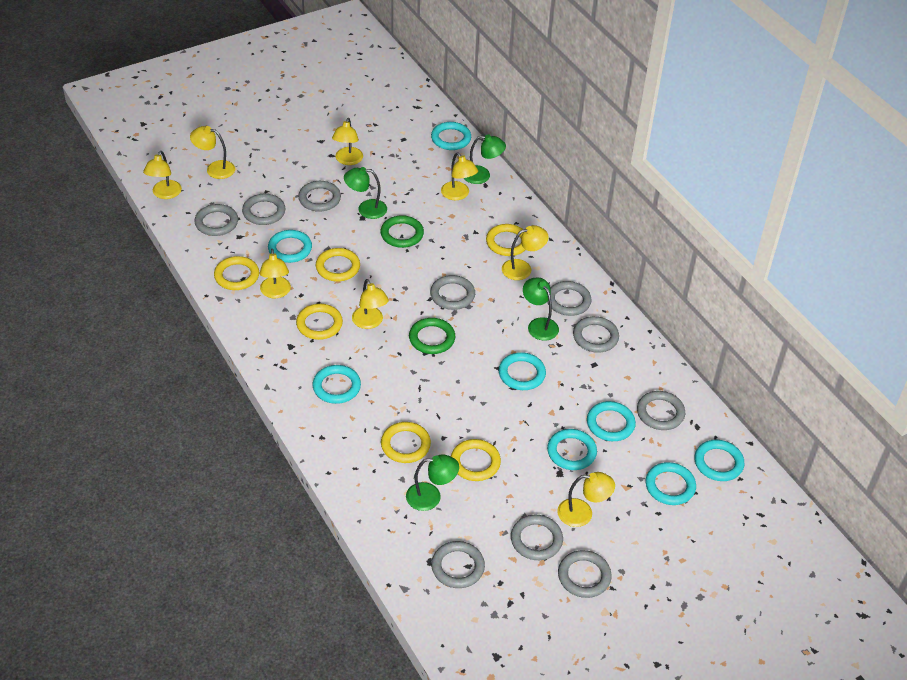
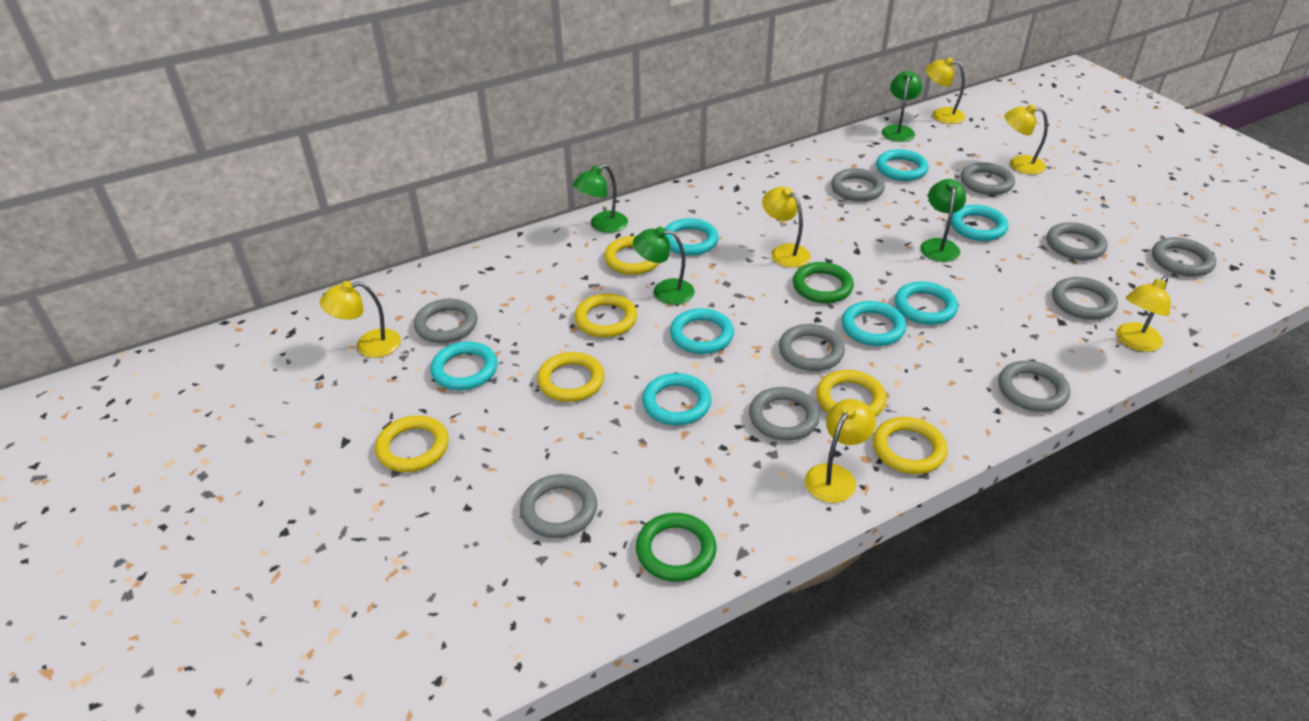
yellow lamp: [143,151,182,199] [190,126,235,179] [259,249,291,298] [332,118,363,165] [352,279,389,329] [441,152,478,200] [502,225,549,280] [557,472,615,527] = 8 -> [320,281,401,358] [762,187,811,268] [805,399,876,503] [925,58,965,124] [1004,104,1048,174] [1117,276,1171,352] = 6

